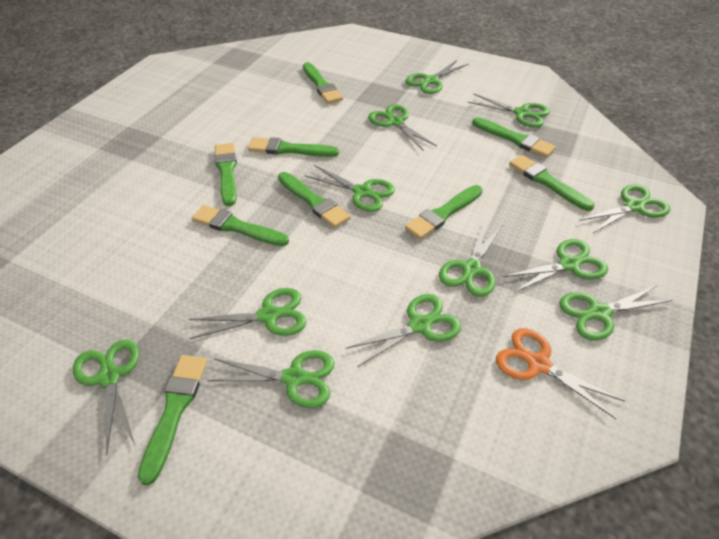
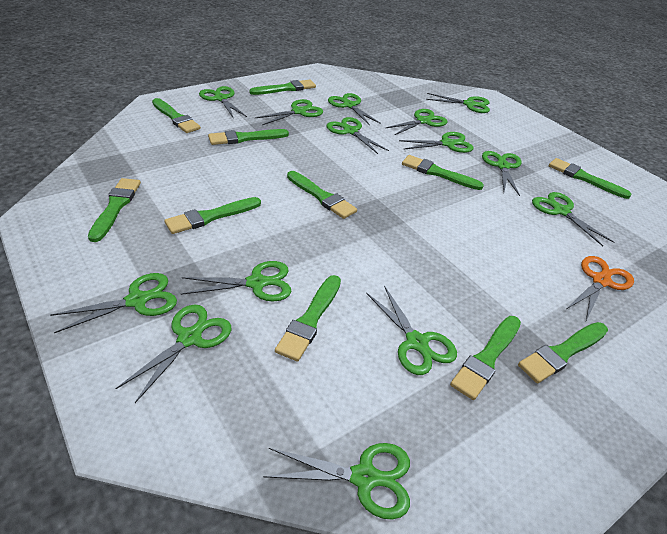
green brush: [138,355,207,485] [192,205,289,246] [215,143,237,206] [248,137,339,157] [278,172,350,228] [303,62,343,104] [405,185,483,239] [472,117,556,158] [509,155,594,211] = 9 -> [88,178,141,242] [152,98,201,133] [164,197,261,234] [208,129,289,145] [249,80,316,95] [275,275,341,362] [287,171,357,219] [402,155,484,190] [450,316,521,400] [518,322,608,383] [549,158,632,199] = 11
green scissors: [73,340,139,455] [189,288,306,339] [207,350,335,408] [304,165,395,212] [345,294,461,367] [368,104,437,151] [406,60,468,94] [439,223,502,297] [468,94,550,128] [502,239,608,293] [559,285,673,341] [579,184,670,233] = 12 -> [50,273,177,333] [115,304,231,403] [181,261,291,301] [199,86,247,119] [255,99,323,125] [263,443,410,519] [326,117,389,154] [328,93,381,126] [366,286,457,375] [386,109,447,135] [399,132,473,153] [426,93,490,113] [482,151,522,196] [532,192,615,246] = 14

